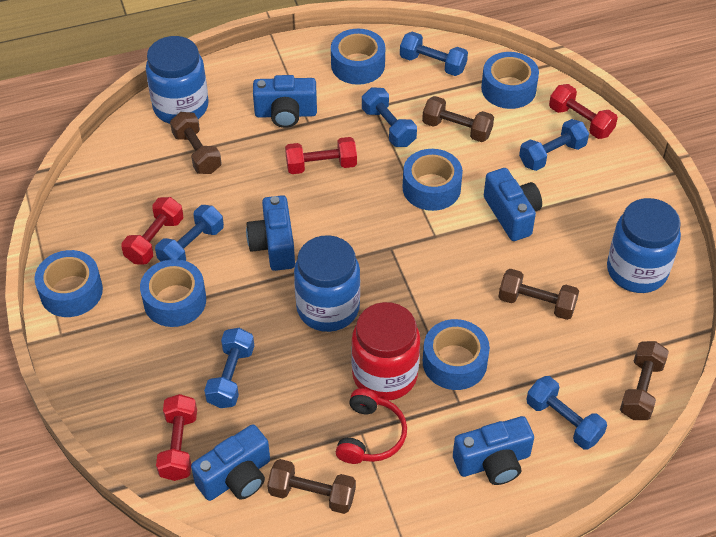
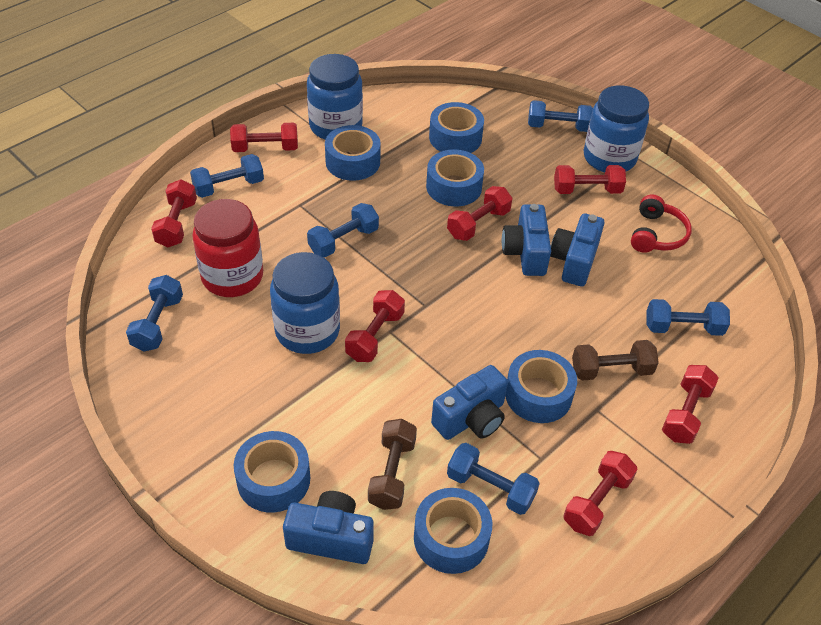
blue camera: [191,424,270,501] [246,195,295,271] [253,75,317,128] [453,416,534,485] [484,168,542,241] = 5 -> [283,491,374,564] [431,365,508,440] [502,204,551,276] [550,213,604,286] = 4
brown dumbbell: [170,112,222,174] [267,459,356,514] [422,96,494,142] [498,269,579,320] [620,341,669,420] = 5 -> [368,419,417,510] [572,340,659,381] = 2
red dumbbell: [121,197,183,265] [156,394,197,481] [285,137,357,174] [549,84,618,139] = 4 -> [151,179,197,247] [230,123,298,152] [345,290,405,362] [447,186,512,241] [554,165,626,194] [563,451,638,536] [662,365,719,444] = 7

